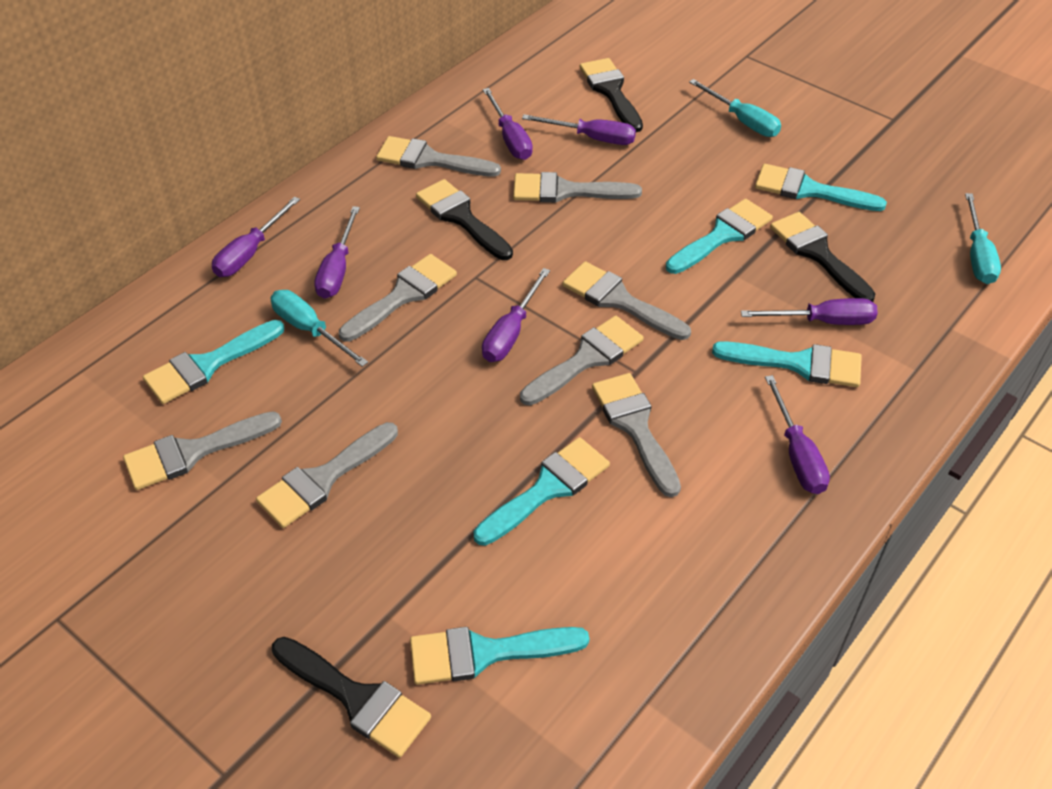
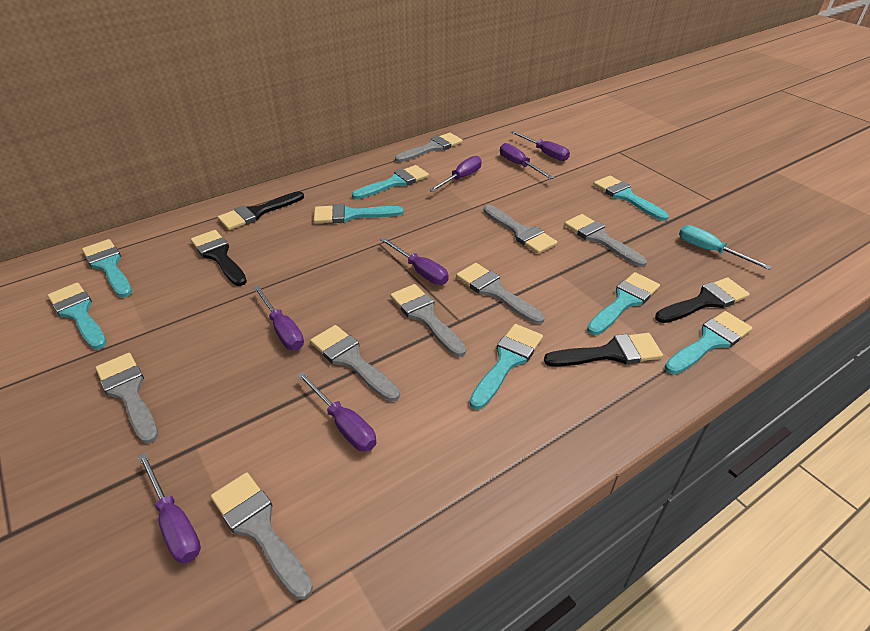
turquoise brush: [143,320,284,404] [410,627,589,685] [474,437,610,546] [666,199,773,274] [712,341,862,387] [755,164,887,211] = 6 -> [48,283,107,349] [82,239,132,297] [314,204,404,223] [352,165,429,199] [469,324,543,410] [587,272,660,335] [593,176,669,221] [665,311,752,374] = 8
turquoise screwdriver: [270,290,368,367] [689,79,781,137] [965,193,1001,284] = 3 -> [679,225,772,270] = 1

